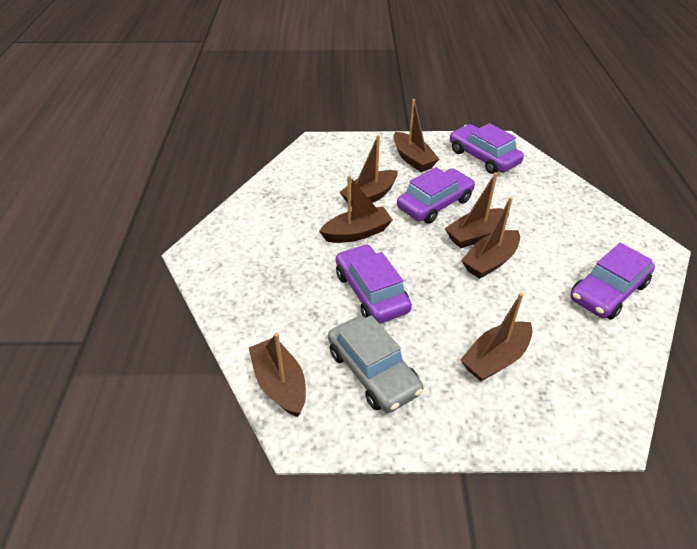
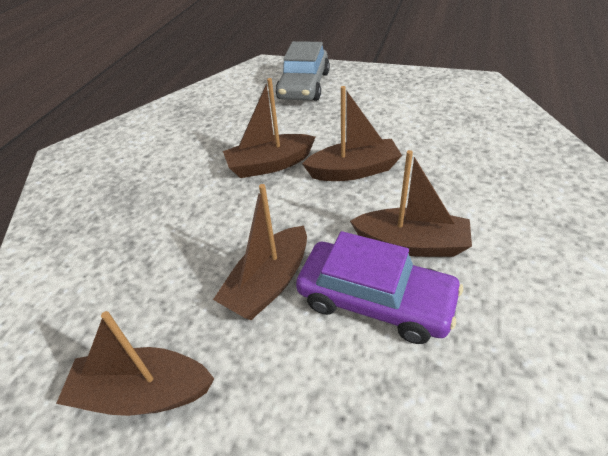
brown boat: [249,333,306,417] [319,175,393,243] [339,135,398,203] [393,99,439,172] [445,172,509,249] [460,293,533,381] [461,197,520,279] = 7 -> [56,311,215,416] [213,184,307,320] [223,78,316,178] [302,86,402,181] [350,150,472,257] = 5
purple car: [336,244,412,323] [397,167,475,224] [450,123,524,174] [570,243,655,320] = 4 -> [296,231,463,344] = 1

